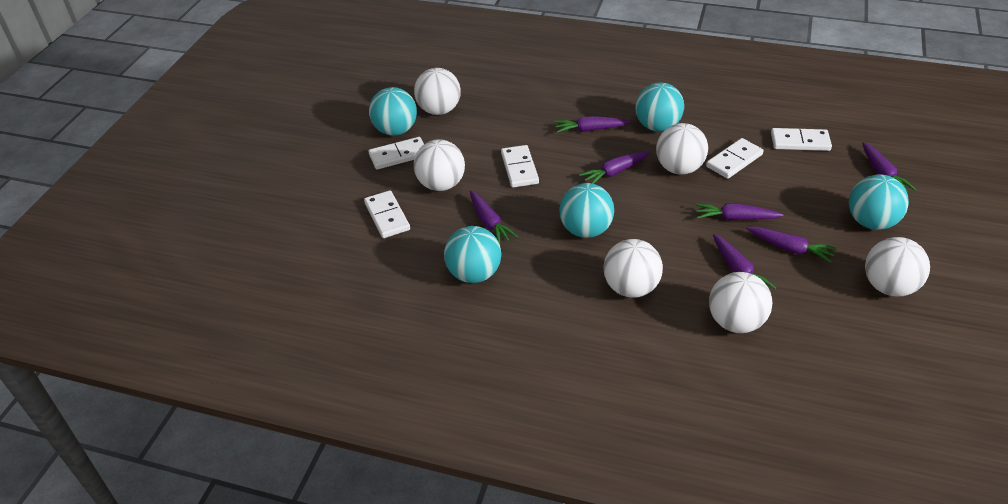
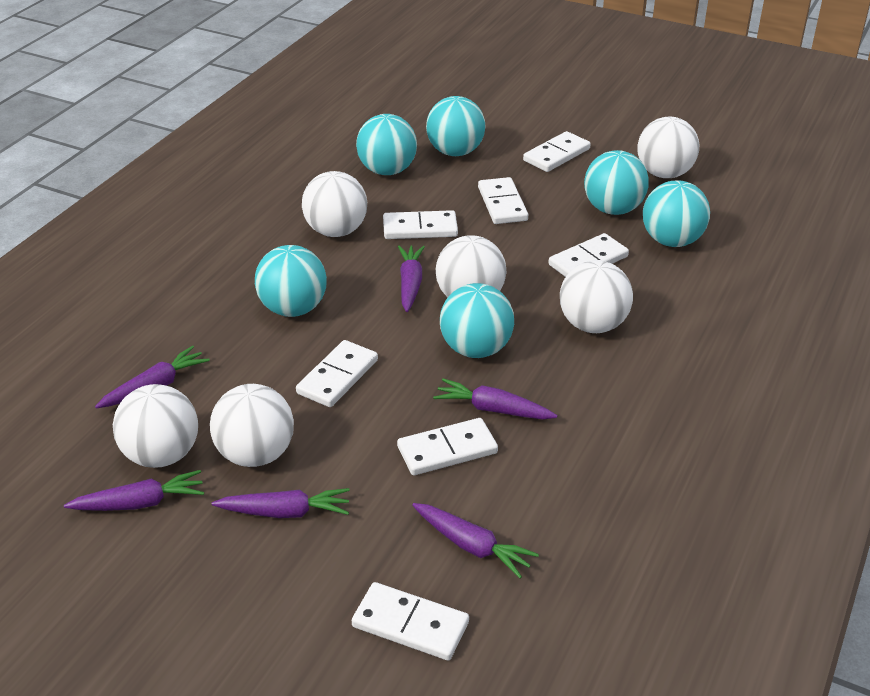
purple carrot: [470,190,518,244] [554,116,631,133] [579,152,650,184] [696,203,783,220] [713,234,776,289] [746,227,837,263] [862,142,916,192] = 7 -> [64,470,204,511] [95,346,210,408] [212,488,350,518] [398,246,425,312] [412,503,539,579] [433,378,558,420] = 6
turquoise ball: [369,87,417,136] [444,226,501,283] [559,183,614,238] [635,83,684,131] [849,174,909,230] = 5 -> [255,245,327,317] [356,114,417,175] [426,96,485,156] [440,283,514,358] [584,150,649,215] [643,180,710,247] = 6
white domino: [364,190,410,238] [369,137,424,169] [501,145,539,188] [706,138,763,179] [771,128,832,151] = 5 -> [296,340,378,407] [352,582,469,660] [383,210,458,239] [397,418,498,475] [478,177,528,224] [523,131,591,172] [548,233,629,277] = 7

